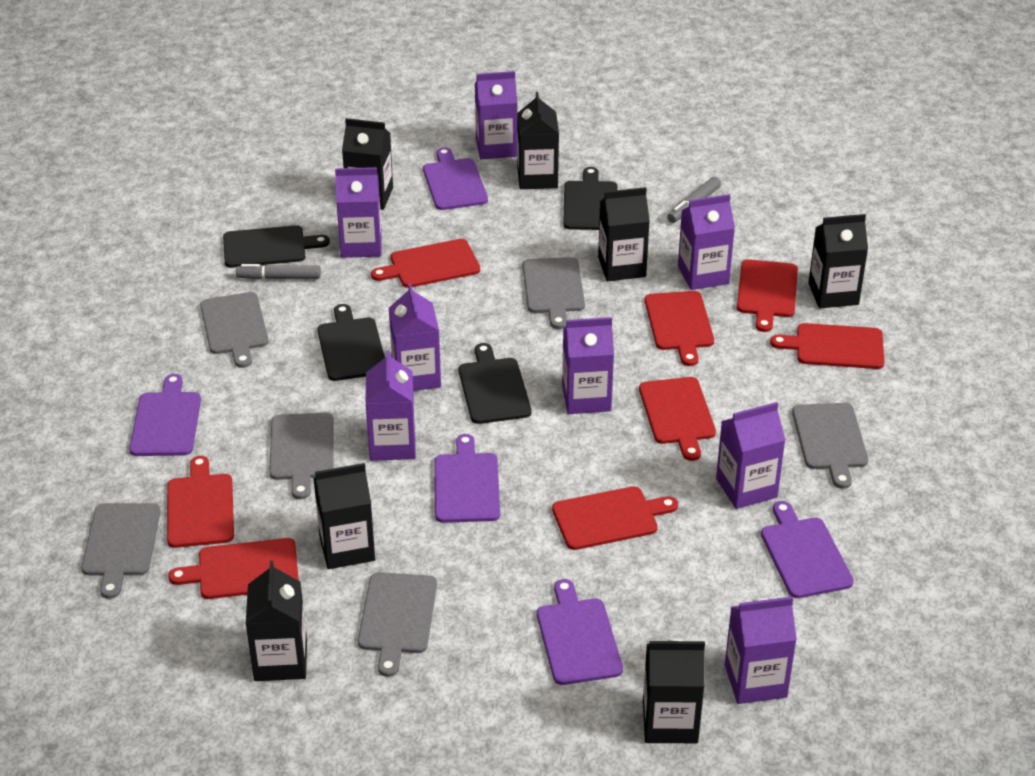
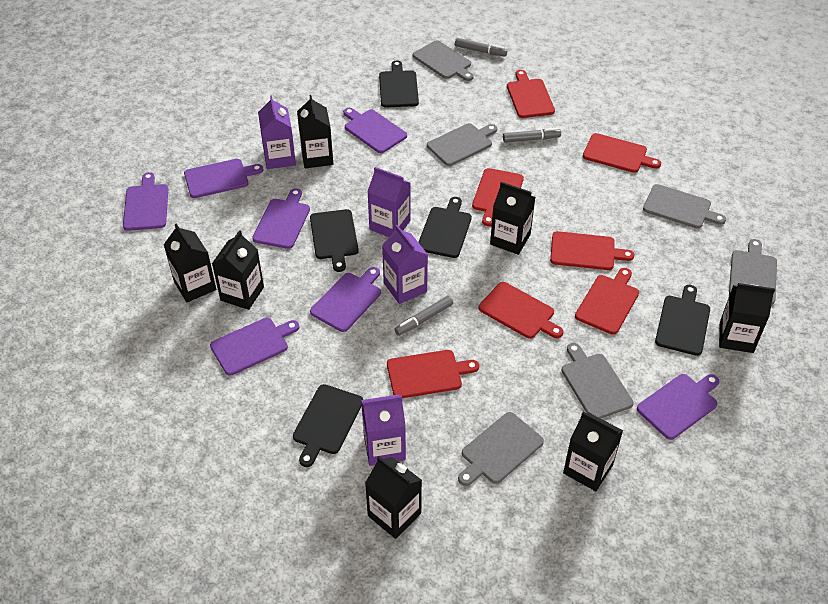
black cutting board: [223,225,330,268] [317,304,385,381] [459,343,531,424] [563,167,617,230] = 4 -> [293,384,363,467] [310,209,359,272] [379,60,419,107] [418,197,472,258] [655,285,710,356] = 5
grey marker: [236,264,321,279] [667,177,721,223] = 2 -> [394,296,453,336] [455,38,507,56] [503,128,561,143] = 3
purple carton: [335,167,382,258] [366,350,416,461] [389,284,441,391] [475,71,518,159] [562,317,614,414] [678,194,735,290] [716,402,786,509] [725,597,797,704] = 8 -> [258,95,296,169] [361,394,406,466] [367,167,411,237] [382,225,428,304] = 4
purple cutting board: [129,374,201,456] [423,147,488,210] [434,434,500,523] [537,579,623,685] [761,501,854,598] = 5 -> [123,172,168,231] [184,159,263,198] [210,318,299,376] [252,188,310,249] [310,267,381,332] [343,108,407,153] [637,374,719,440] = 7
red cutting board: [167,456,234,548] [168,538,299,599] [371,239,480,288] [552,486,678,550] [639,377,716,461] [645,291,714,366] [737,259,798,332] [770,323,884,369] = 8 -> [387,350,479,398] [472,168,524,226] [479,282,563,339] [507,70,555,118] [550,231,635,270] [575,268,639,335] [583,133,661,173] = 7

